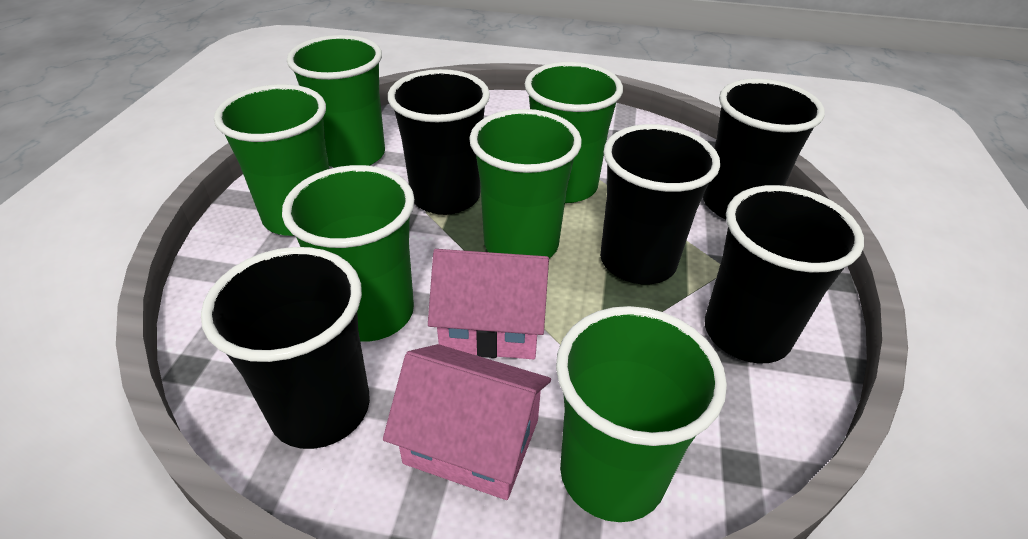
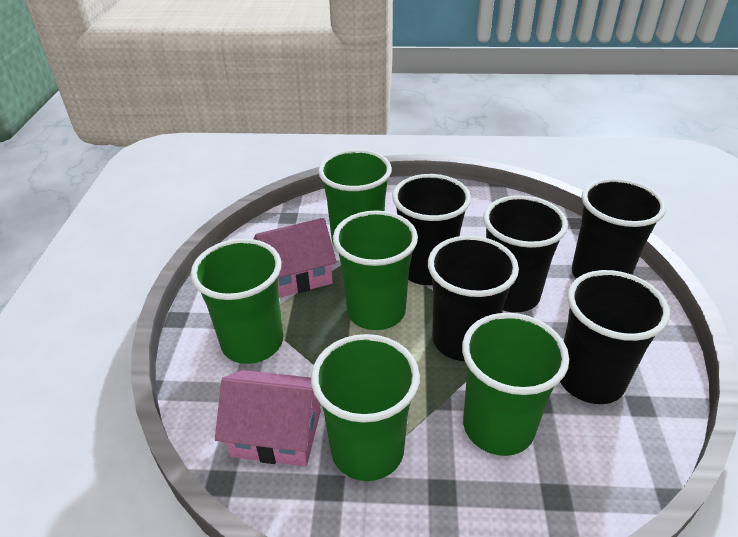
green cup: [214,84,330,236] [282,165,415,342] [287,35,385,168] [469,109,582,258] [525,62,623,203] [556,306,727,522] = 6 -> [191,238,283,364] [311,334,420,481] [318,149,392,245] [333,210,418,330] [462,313,569,456] = 5

